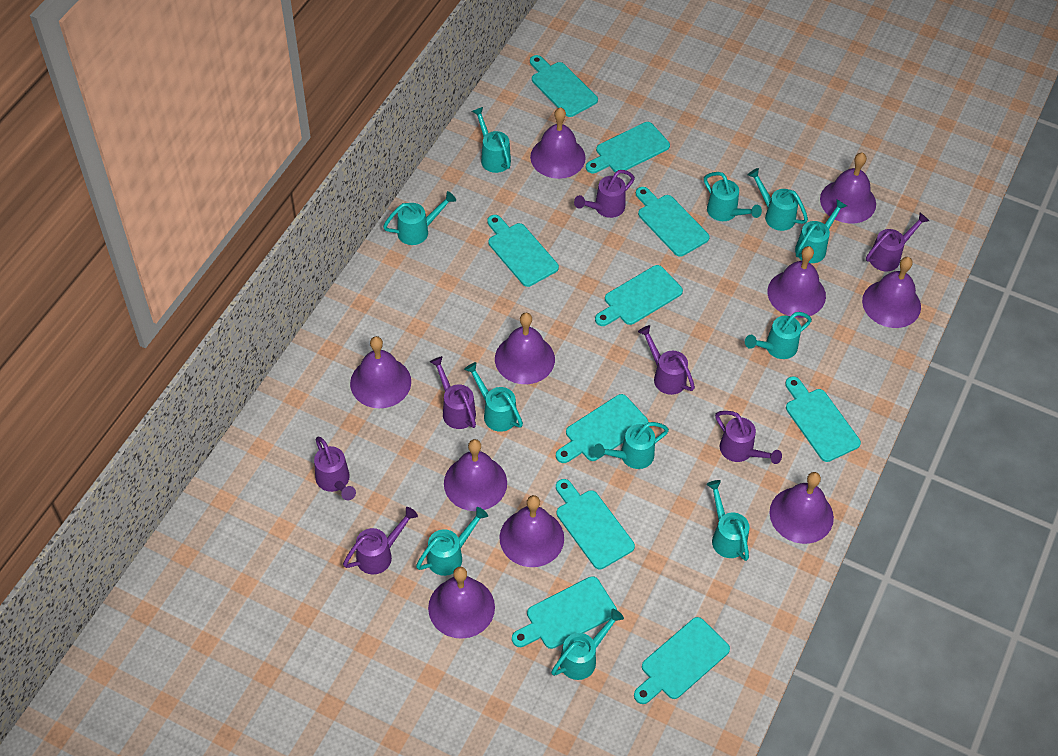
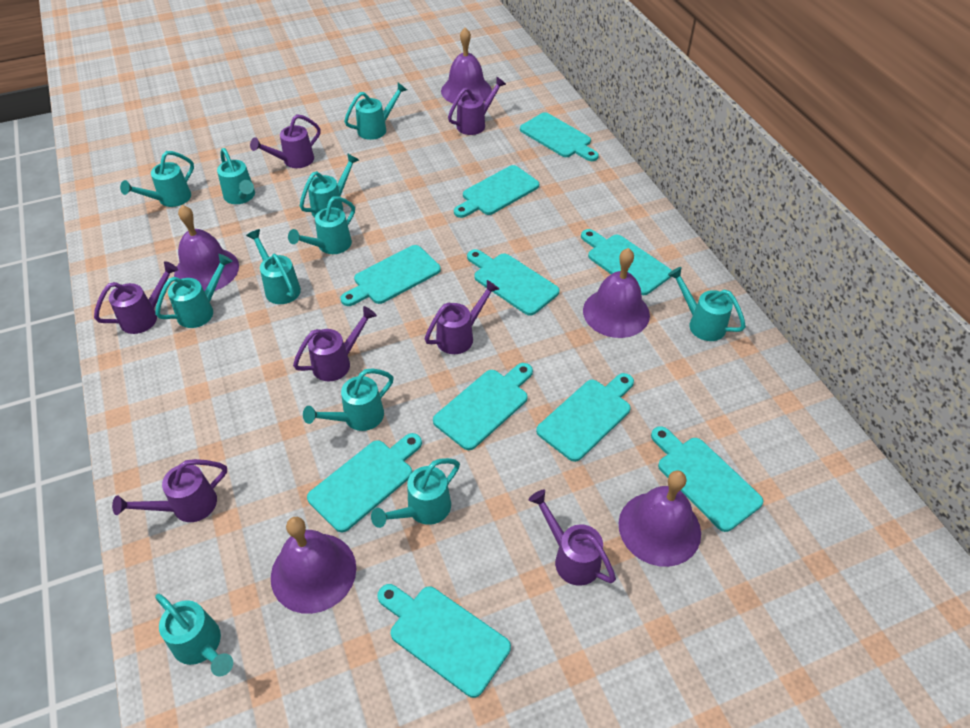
purple bell: [350,336,411,408] [428,567,495,639] [444,439,507,511] [495,313,555,384] [499,495,564,567] [530,107,586,179] [767,246,826,318] [769,472,834,544] [820,153,876,224] [862,257,921,328] = 10 -> [174,205,239,292] [271,517,356,614] [441,27,492,103] [583,248,650,338] [619,470,701,567] = 5

